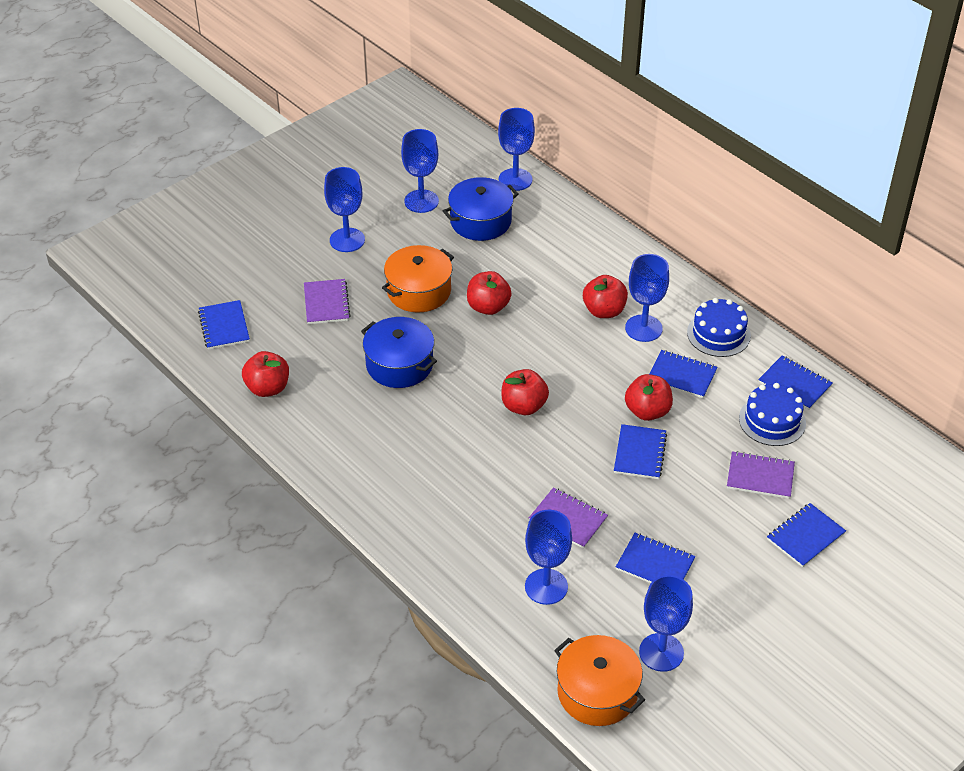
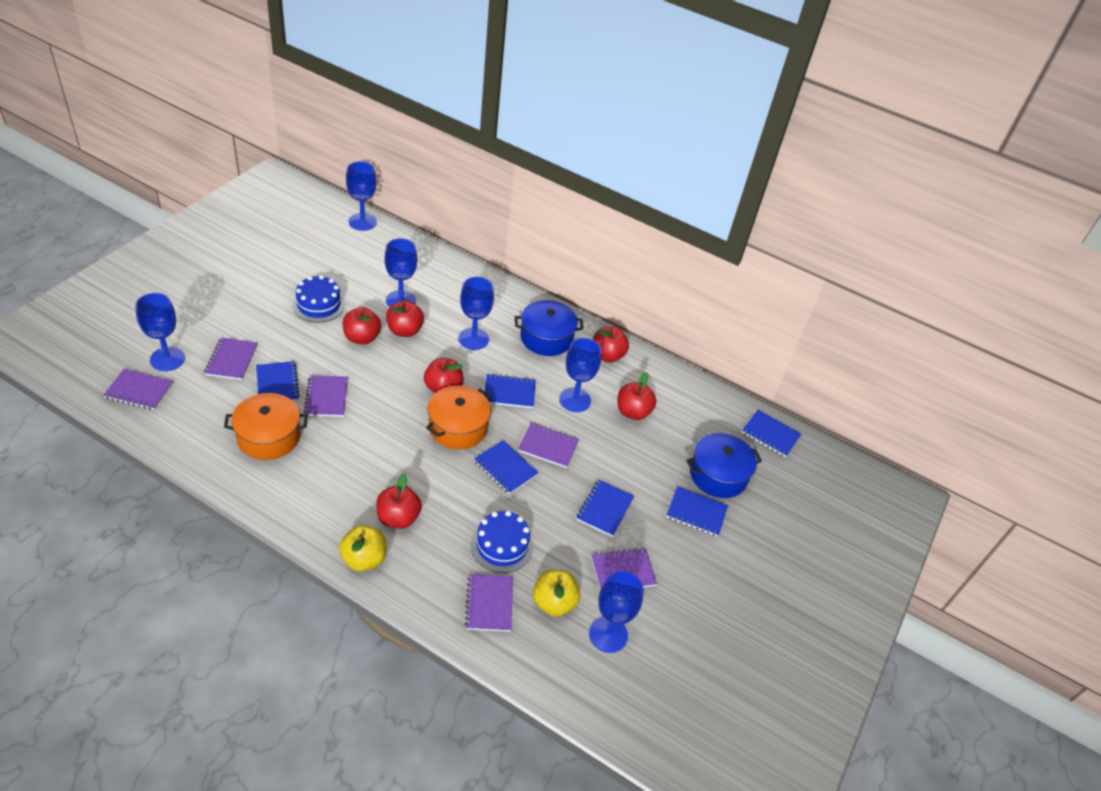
purple notebook: [304,279,351,324] [529,487,608,549] [727,451,795,499] = 3 -> [103,369,173,410] [204,337,257,380] [304,375,348,417] [465,574,513,632] [518,423,579,468] [592,548,657,590] = 6
red apple: [242,351,289,397] [467,271,512,315] [501,369,549,415] [583,275,628,318] [625,374,673,421] = 5 -> [343,307,381,344] [376,473,422,529] [386,300,424,337] [424,358,464,393] [593,327,629,363] [618,372,656,420] = 6
yellow apple: none = 0 -> [339,525,387,571] [533,569,580,617] = 2

